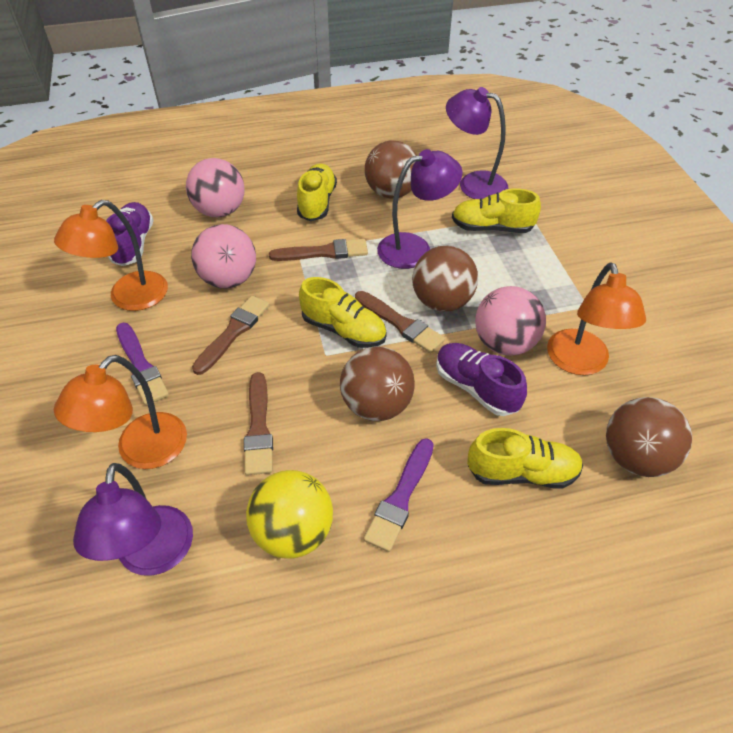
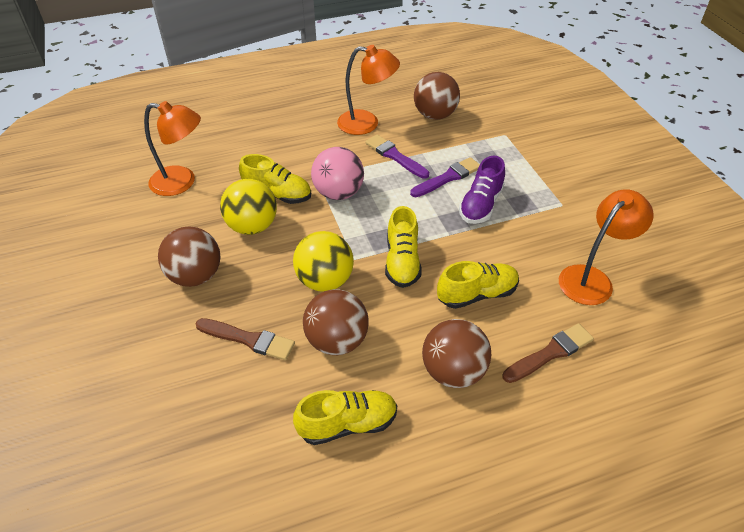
brown brush: [192,296,270,375] [244,372,273,475] [269,239,368,261] [355,291,445,353] = 4 -> [196,318,295,360] [503,323,594,383] = 2
pink ball: [186,158,245,218] [191,224,256,289] [475,286,546,356] = 3 -> [311,147,364,200] = 1
purple lamp: [73,463,193,576] [377,149,463,269] [446,87,508,199] = 3 -> none = 0
purple shoe: [106,202,154,266] [436,343,527,416] = 2 -> [459,156,505,224] = 1
yellow ball: [246,470,333,559] = 1 -> [220,179,277,235] [293,231,354,292] = 2

